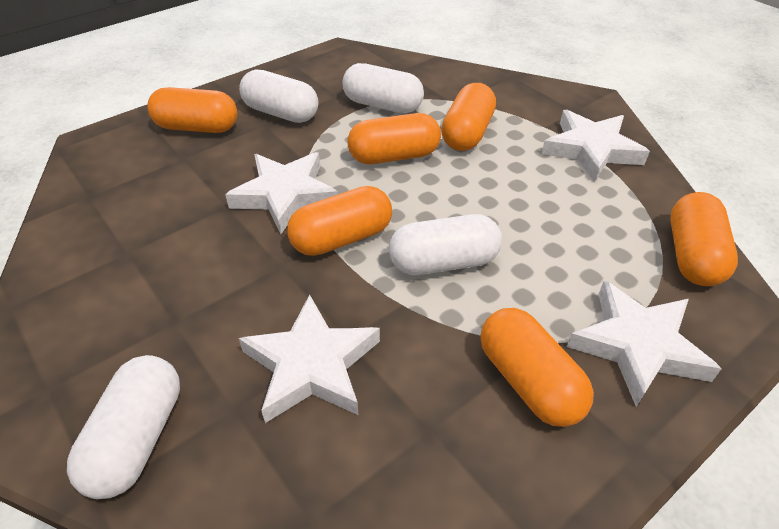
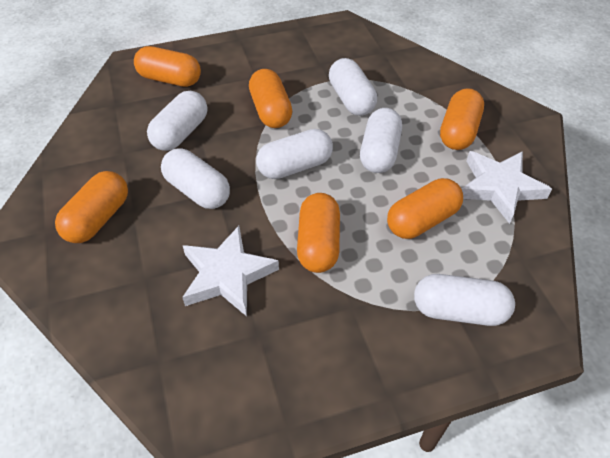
white capsule: [67,355,180,499] [239,70,318,123] [343,63,424,113] [389,214,502,275] = 4 -> [147,91,207,151] [161,148,230,209] [256,129,333,179] [329,58,377,116] [360,108,402,173] [414,274,515,326] = 6
white star: [225,152,338,234] [239,294,380,423] [541,110,650,182] [567,280,722,407] = 4 -> [182,226,279,316] [461,151,552,224] = 2

